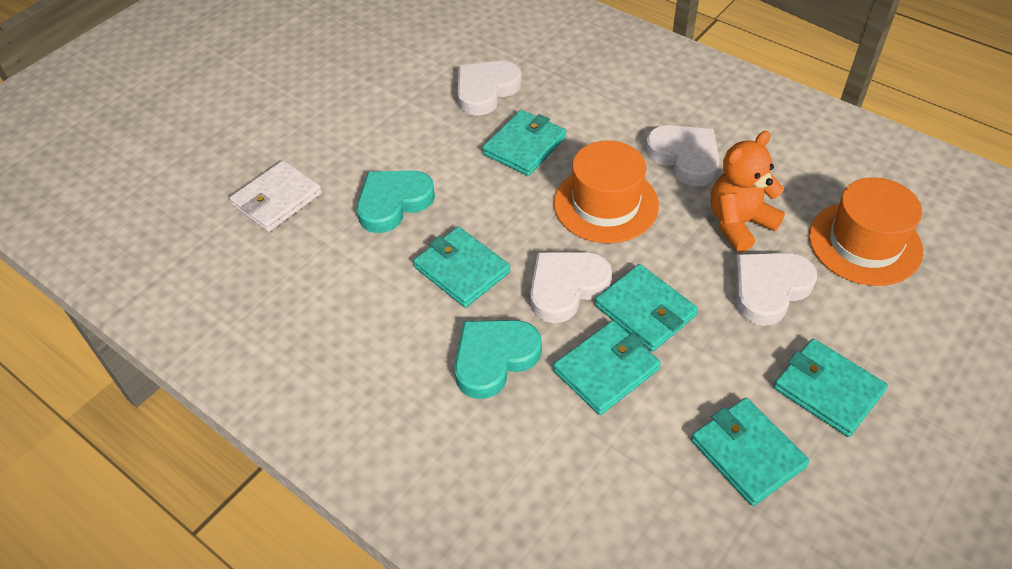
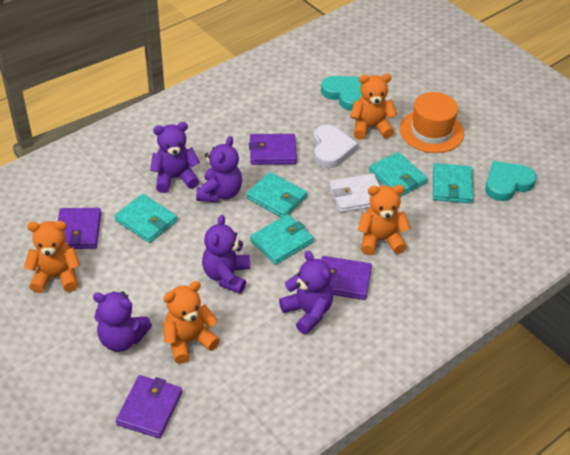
orange hat: [554,140,659,243] [809,177,923,286] = 2 -> [400,92,464,153] = 1
orange teddy bear: [710,131,785,252] = 1 -> [24,221,80,293] [163,281,220,364] [350,74,397,140] [358,185,410,255] = 4
purple teddy bear: none = 0 -> [93,291,152,352] [150,122,200,193] [196,136,242,202] [202,215,250,294] [279,251,333,334] = 5
purple wallet: none = 0 -> [58,208,101,249] [116,375,182,438] [249,134,297,165] [321,256,372,300] = 4
turquoise wallet: [413,227,510,308] [482,110,566,176] [553,321,661,415] [595,264,698,352] [691,398,809,506] [774,339,888,437] = 6 -> [115,194,177,243] [246,172,307,218] [250,214,314,265] [369,152,428,197] [433,163,473,204] = 5
white heart: [457,61,522,116] [530,252,612,323] [645,125,720,186] [734,253,817,326] = 4 -> [313,125,358,168] = 1

